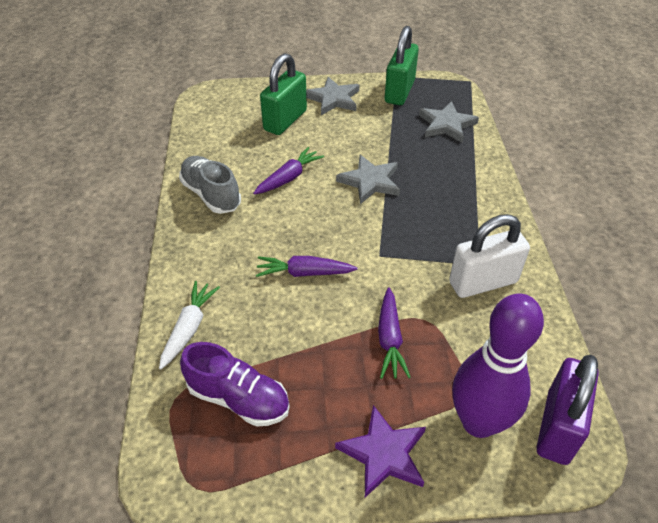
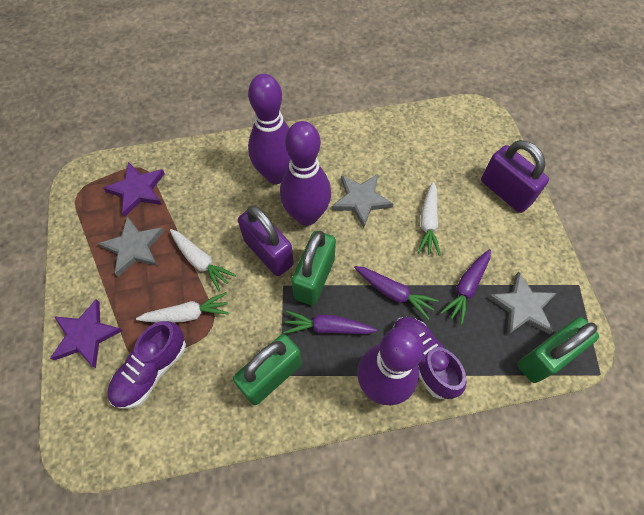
green padlock: [260,53,307,135] [385,26,419,105] = 2 -> [233,334,302,405] [292,231,336,305] [518,317,599,383] = 3
grey shoe: [179,156,241,214] = 1 -> none = 0
purple bowling pin: [452,293,544,438] = 1 -> [248,74,291,184] [280,121,331,226] [357,327,424,405] = 3
purple padlock: [537,355,599,465] = 1 -> [238,205,294,276] [481,140,549,213] = 2
purple shoe: [180,342,290,427] = 1 -> [107,321,186,409] [393,317,466,399] = 2
purple star: [335,405,426,497] = 1 -> [50,299,123,368] [103,162,165,217] = 2
white carrot: [159,281,220,370] = 1 -> [136,292,229,322] [170,229,236,291] [418,182,441,256] = 3
white padlock: [449,214,530,298] = 1 -> none = 0

